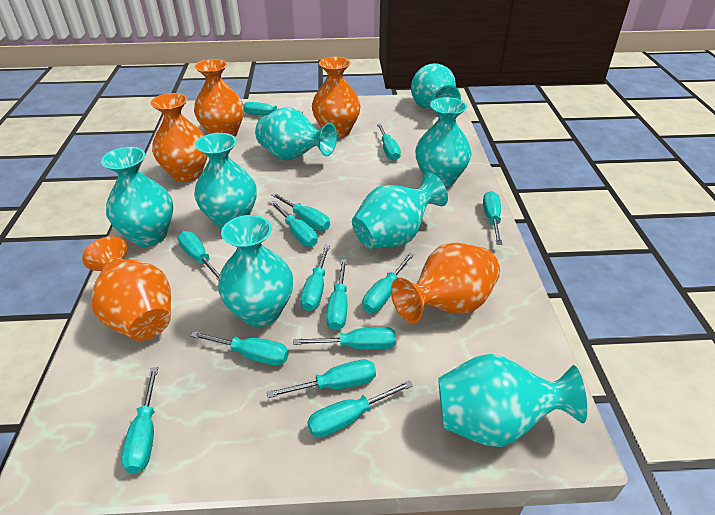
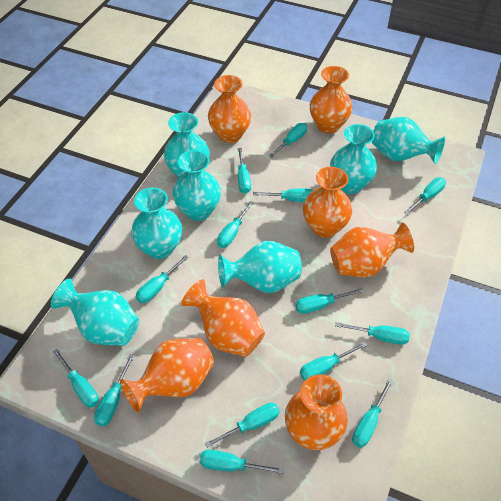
orange vase: [82,236,171,341] [150,93,208,182] [194,59,244,137] [312,57,361,138] [391,242,500,323] = 5 -> [120,338,214,413] [181,279,265,357] [208,75,251,143] [285,375,348,450] [303,167,352,238] [310,66,353,133] [330,223,414,278] = 7
turquoise vase: [101,147,173,247] [194,133,257,229] [218,215,293,327] [255,108,337,160] [352,172,448,249] [411,63,461,110] [415,97,471,188] [438,354,587,447] = 8 -> [51,278,139,346] [131,188,182,259] [164,112,210,178] [173,150,221,221] [218,241,302,293] [330,124,377,194] [372,117,445,164] = 7

